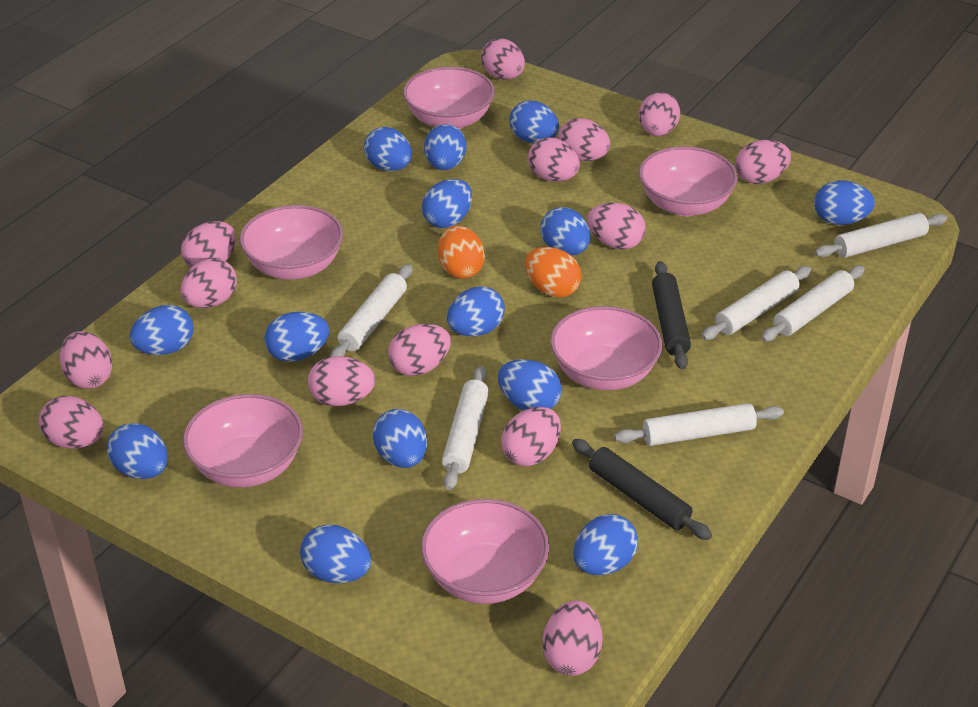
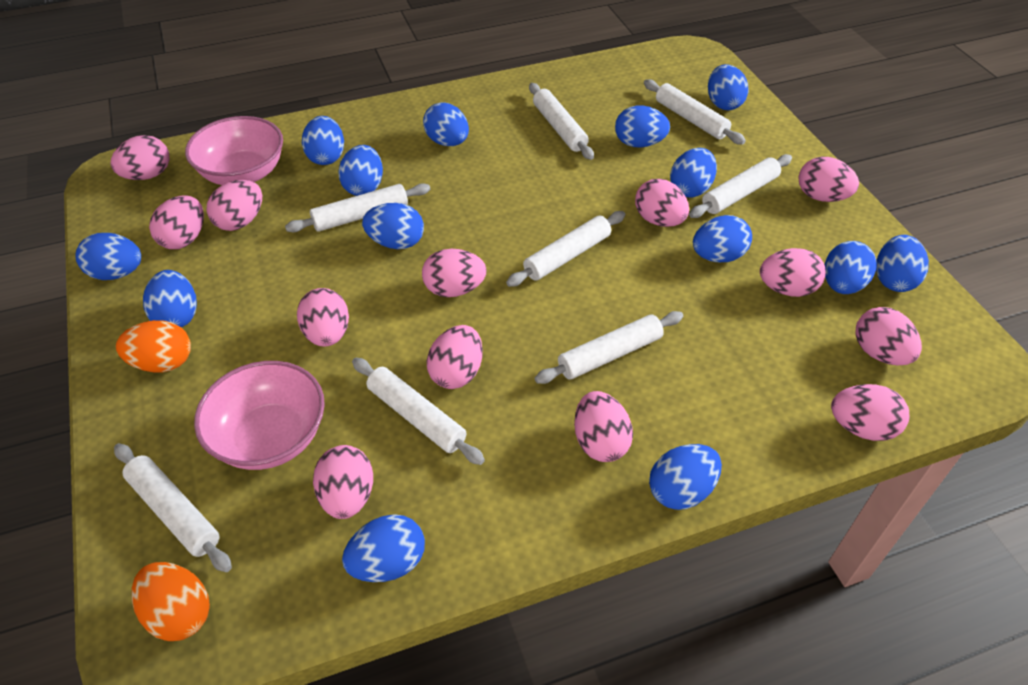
black rolling pin: [572,439,712,540] [652,261,691,370] = 2 -> none = 0
pink bowl: [183,394,303,487] [240,205,343,280] [403,67,495,129] [421,499,549,604] [550,306,662,390] [639,146,738,216] = 6 -> [185,116,283,185] [194,361,325,470] = 2
pink egg: [39,396,104,449] [59,331,113,389] [180,258,237,308] [181,221,236,268] [308,356,375,406] [388,324,451,376] [481,38,525,80] [501,407,561,466] [528,137,580,182] [542,600,603,676] [558,118,610,161] [587,203,646,250] [639,92,680,136] [736,140,791,184] = 14 -> [111,135,170,180] [149,196,204,249] [207,180,262,231] [297,288,349,347] [313,445,373,519] [422,249,487,297] [427,325,483,389] [574,391,633,462] [635,179,689,227] [760,248,826,297] [799,157,859,202] [831,384,909,441] [855,307,922,366] = 13
white rolling pin: [331,264,413,356] [442,366,489,490] [614,403,784,446] [702,266,811,340] [761,265,865,342] [815,213,947,258] = 6 -> [114,443,232,572] [285,183,430,232] [352,358,485,465] [506,211,625,287] [529,83,594,160] [535,311,683,384] [644,79,746,145] [689,154,792,218] = 8

